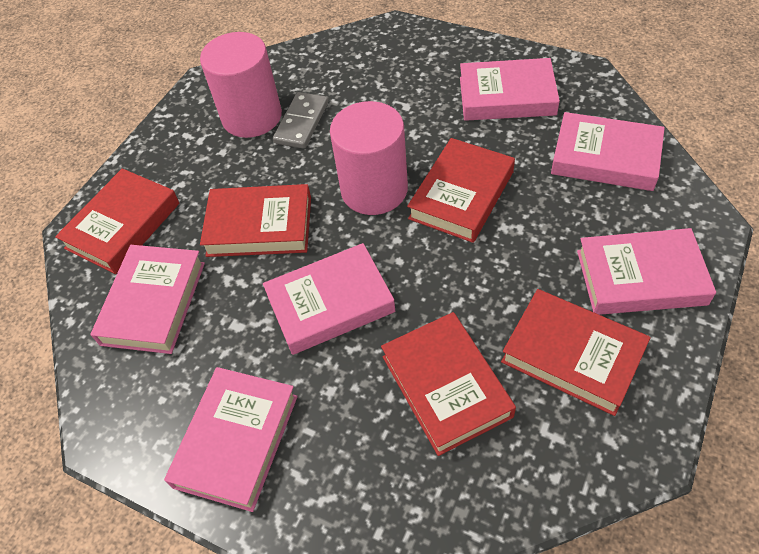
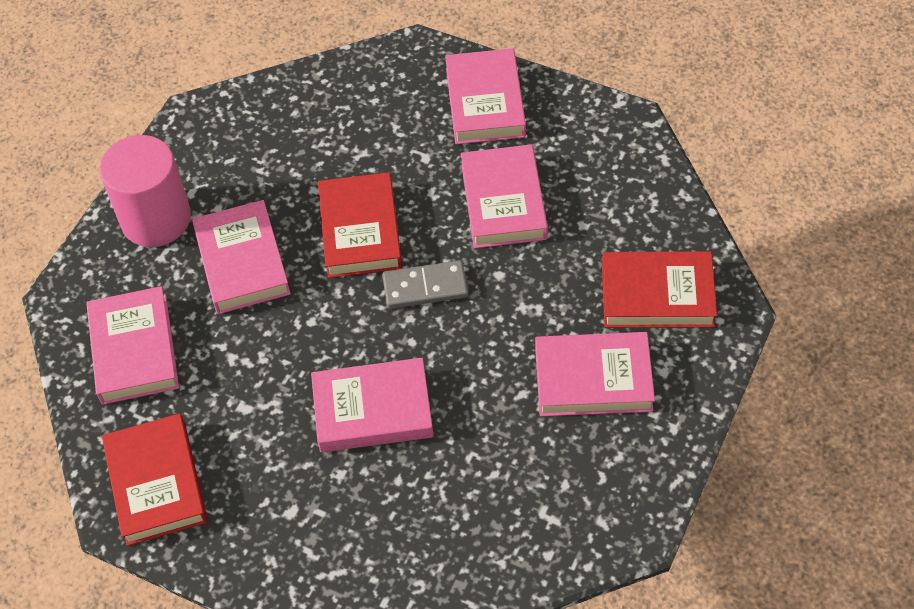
pink cylinder: [200,32,282,138] [330,101,408,215] = 2 -> [99,135,191,247] = 1
red book: [55,168,179,274] [200,184,311,257] [381,312,516,456] [407,138,515,243] [501,289,651,416] = 5 -> [102,413,208,546] [318,172,402,278] [602,251,717,328] = 3

